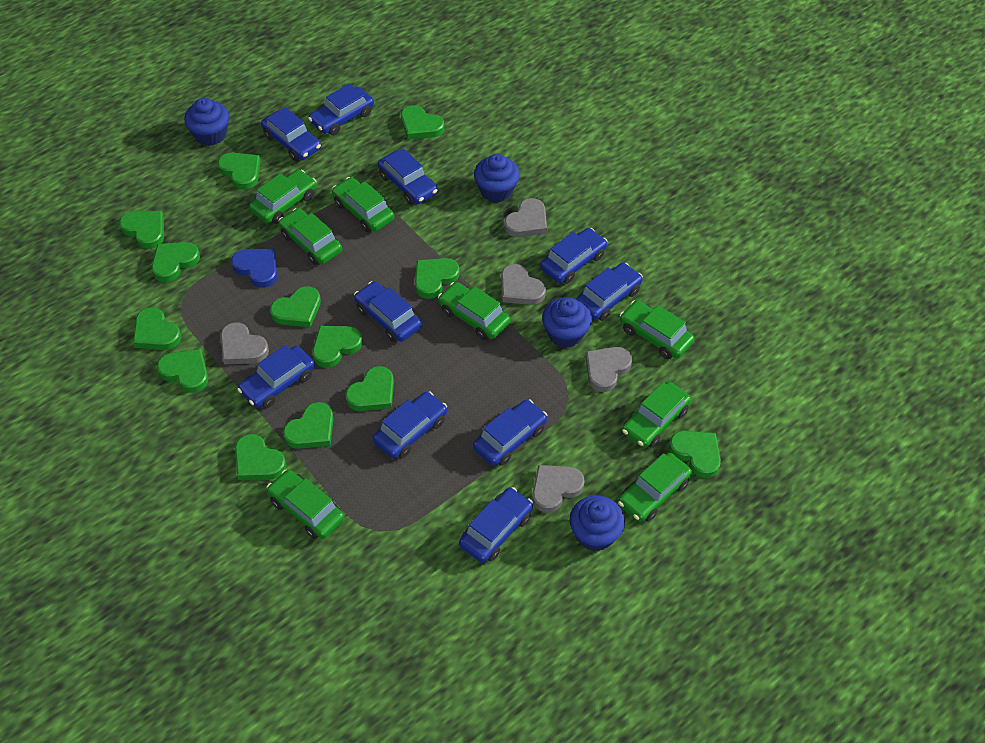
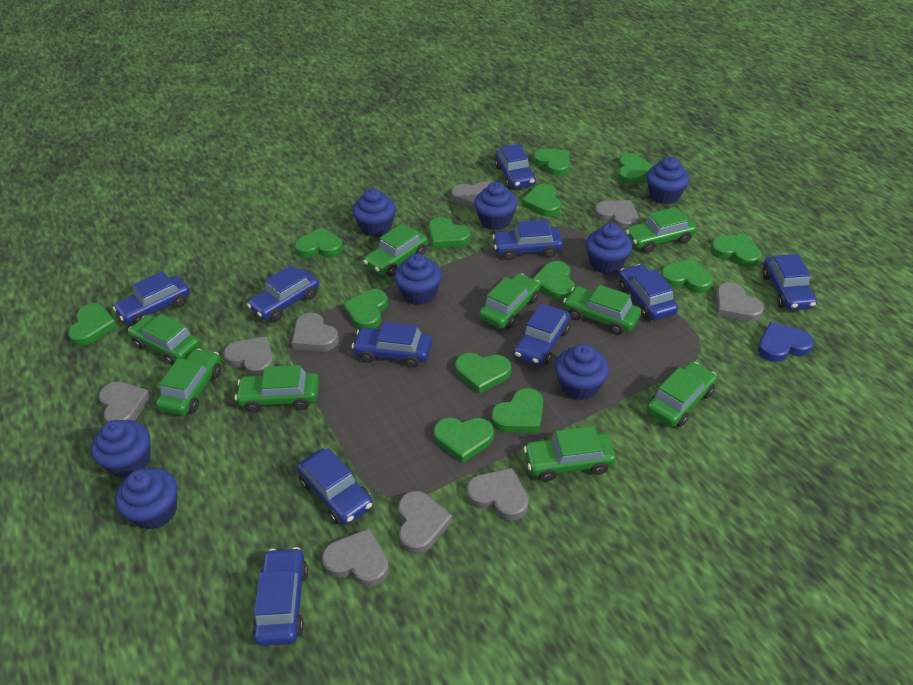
blue cupcake: [184,98,229,146] [474,154,520,203] [542,297,592,348] [570,495,625,551] = 4 -> [91,420,150,478] [115,468,177,530] [353,188,396,237] [394,253,442,305] [474,182,518,230] [555,344,609,400] [586,223,632,274] [647,157,689,205] = 8
green car: [249,169,316,224] [267,470,345,539] [279,208,342,265] [332,177,394,232] [438,282,510,340] [618,453,692,522] [620,300,694,359] [622,382,691,448] = 8 -> [128,314,201,365] [156,349,221,416] [235,365,319,413] [363,224,428,276] [479,273,540,329] [524,426,616,481] [563,285,642,335] [625,207,696,253] [647,362,717,427] = 9
grey heart: [220,322,269,365] [501,264,546,305] [504,198,547,237] [532,465,585,513] [585,347,632,392] = 5 -> [99,381,151,422] [223,336,274,376] [292,313,339,352] [322,528,389,586] [398,491,453,554] [451,182,490,210] [467,468,528,521] [595,200,639,230] [715,283,764,322] = 9

